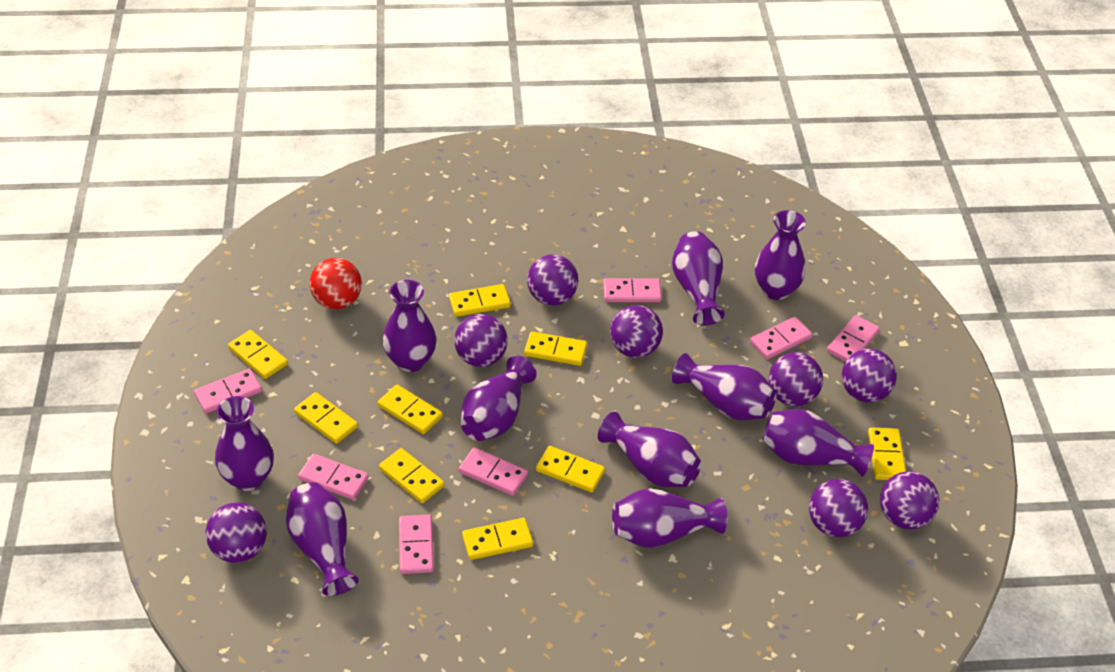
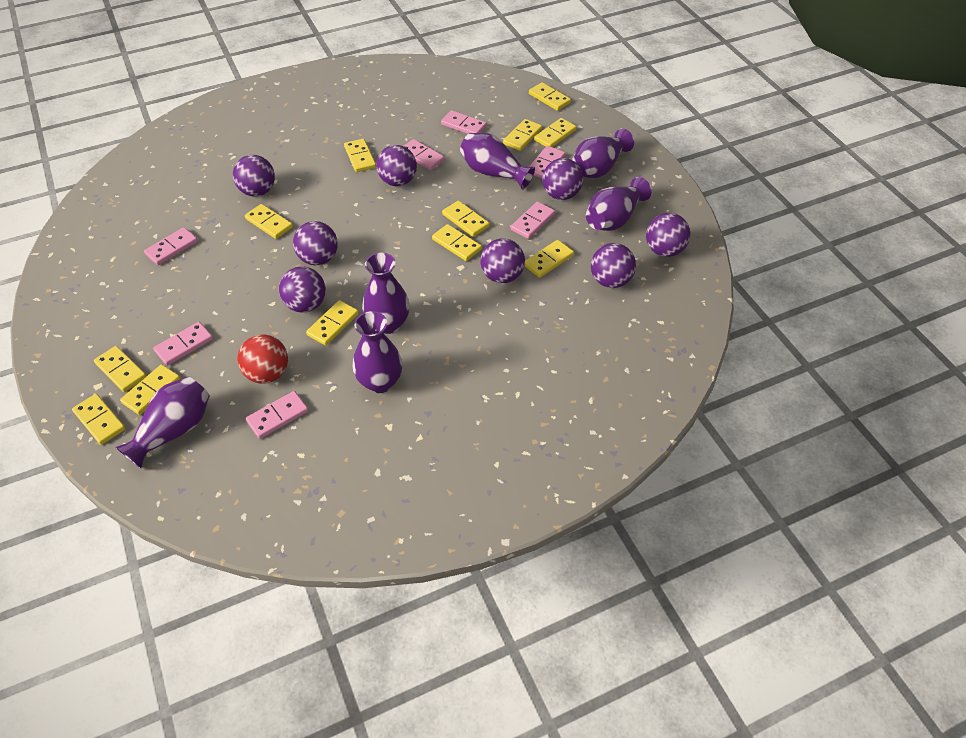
purple vase: [215,396,274,491] [286,482,359,596] [383,280,437,372] [461,355,537,441] [598,411,701,487] [612,488,727,548] [672,231,725,326] [672,353,776,420] [755,210,806,300] [763,409,874,477] = 10 -> [115,377,210,468] [352,311,403,393] [362,253,410,334] [460,133,535,189] [572,129,634,178] [586,177,652,231] = 6
yellow domino: [228,330,288,379] [294,392,358,444] [378,385,443,434] [379,448,444,503] [449,284,511,317] [462,518,533,560] [524,331,587,366] [536,446,605,493] [868,427,906,480] = 9 -> [72,394,126,445] [94,346,147,392] [120,364,181,415] [245,204,293,239] [306,300,359,346] [344,139,376,172] [432,224,482,261] [442,201,489,237] [503,119,542,151] [525,240,574,278] [529,82,571,111] [534,118,577,147] = 12

